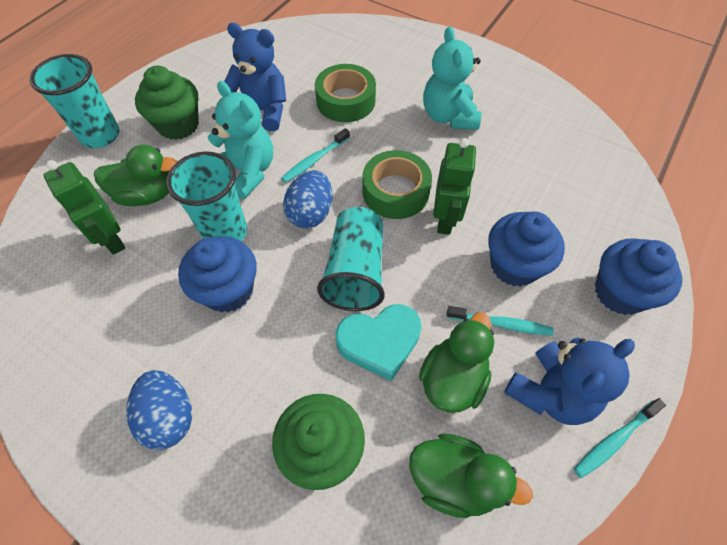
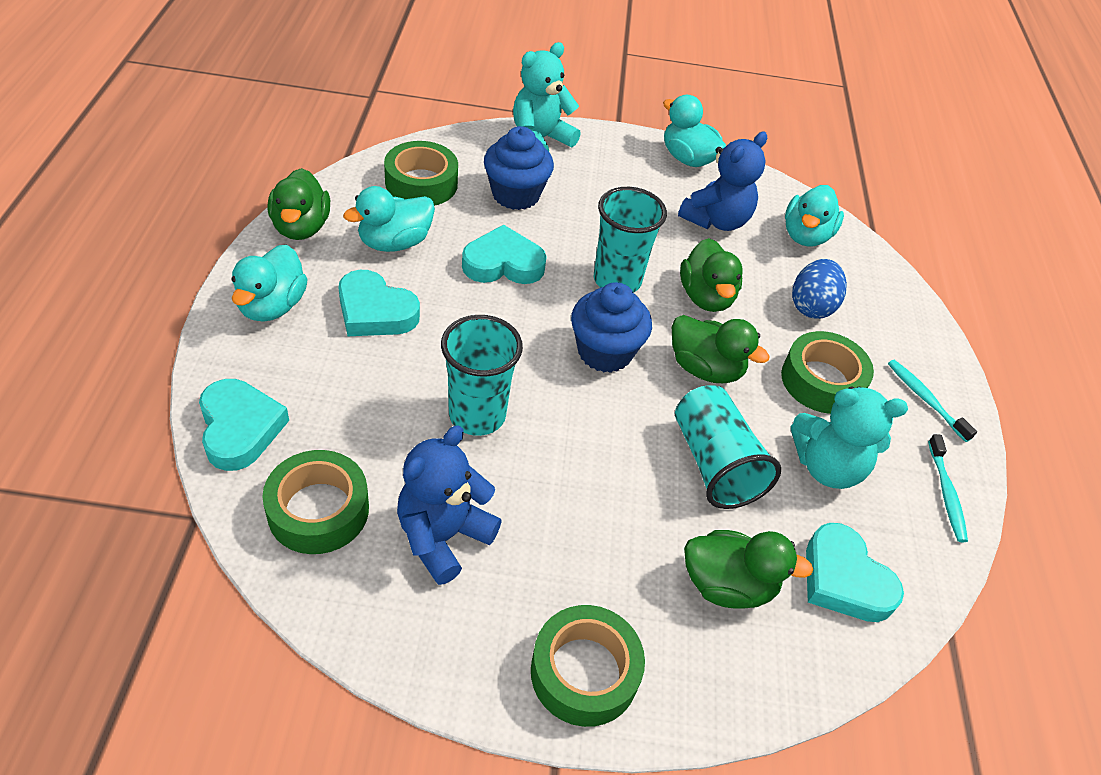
blue cupcake: [178,236,257,313] [488,211,565,287] [595,238,682,315] = 3 -> [484,126,554,210] [571,282,652,373] = 2
blue egg: [126,370,192,450] [283,170,332,229] = 2 -> [792,259,847,319] = 1
green cupcake: [135,66,199,140] [272,394,365,490] = 2 -> none = 0
green duck: [94,145,177,206] [409,434,533,518] [419,312,494,413] = 3 -> [268,168,330,240] [672,315,770,383] [680,238,743,312] [684,530,813,609] = 4
green robot: [44,160,125,255] [433,138,477,235] = 2 -> none = 0
green tape: [315,64,376,122] [362,150,432,219] = 2 -> [262,450,369,554] [384,141,458,206] [531,605,645,727] [781,331,874,414] = 4
turquoise duck: none = 0 -> [231,245,308,322] [343,186,435,252] [663,95,726,167] [785,185,844,247] = 4
turquoise heart: [336,304,422,381] = 1 -> [199,379,289,471] [338,270,420,336] [462,225,547,284] [806,523,904,622] = 4
turquoise toothbrush: [281,128,350,183] [447,306,554,336] [574,398,666,478] = 3 -> [888,360,977,442] [928,434,968,542] = 2

